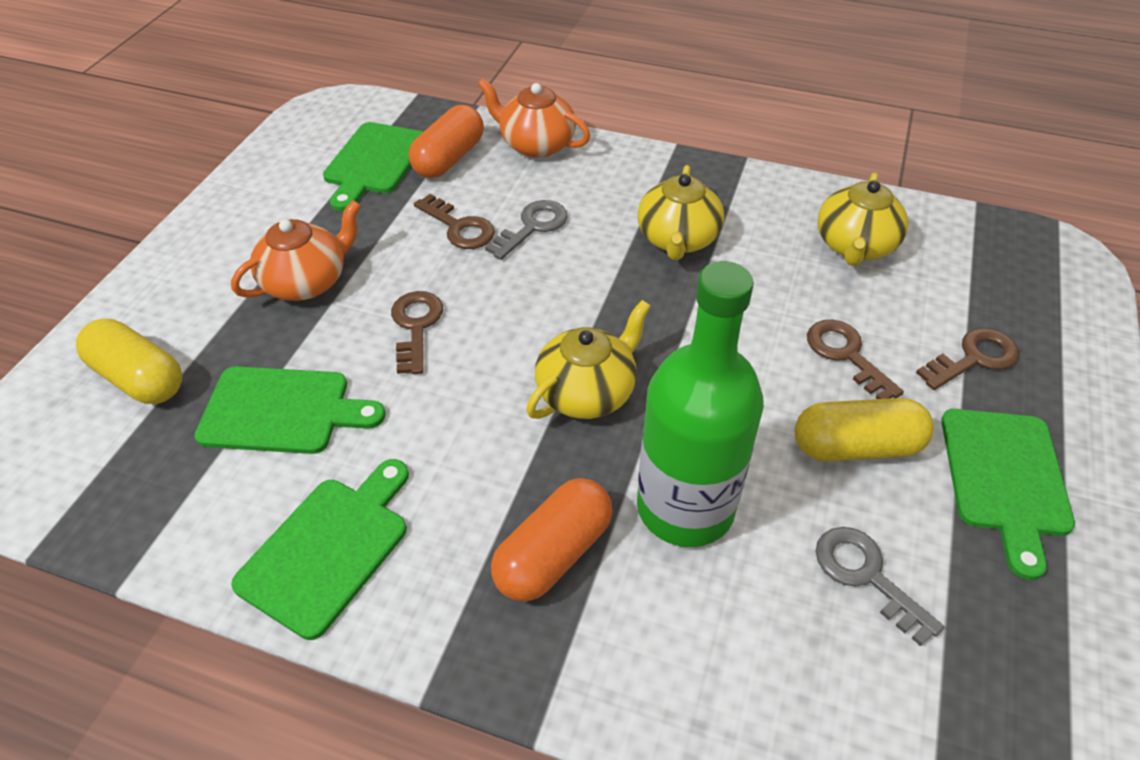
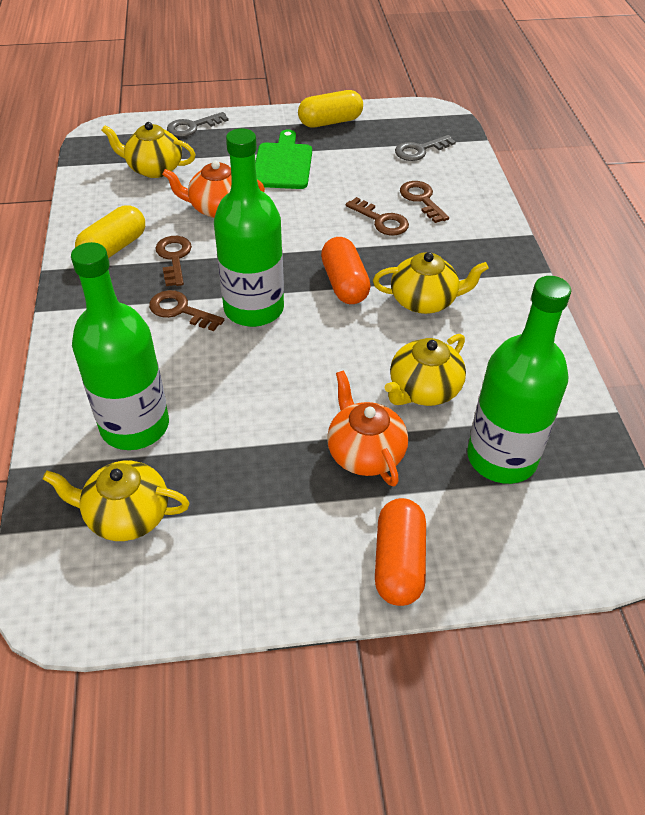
green bottle: [637,261,764,547] = 1 -> [71,242,169,450] [214,128,284,327] [467,276,571,484] = 3
green cutting board: [194,366,385,454] [231,459,409,640] [323,122,423,211] [941,409,1075,580] = 4 -> [255,129,312,189] = 1
yellow teapot: [526,300,651,419] [638,165,724,260] [817,172,908,266] = 3 -> [43,461,189,541] [101,122,196,178] [373,252,489,314] [385,334,466,406] = 4

